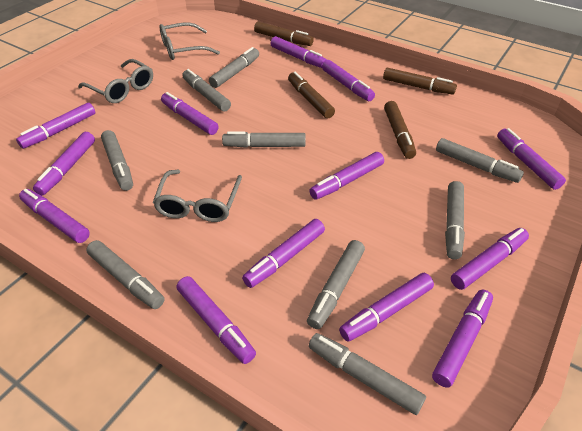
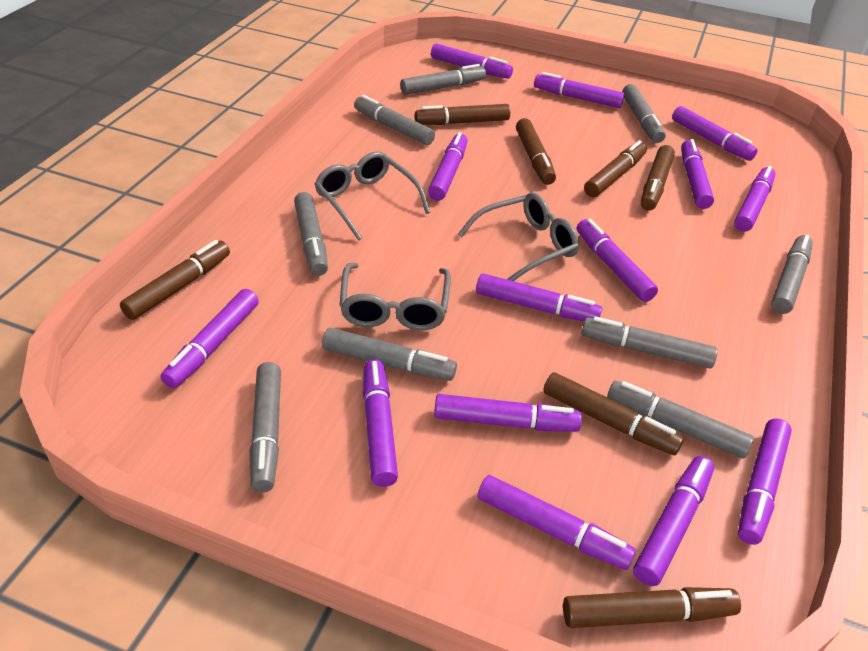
brown marker: [254,22,314,46] [288,71,335,118] [383,68,457,95] [384,101,416,159] = 4 -> [120,240,230,320] [415,104,510,125] [516,118,556,185] [543,372,684,455] [563,587,741,628] [584,140,647,197] [641,145,675,211] = 7
purple marker: [16,102,95,149] [19,189,90,243] [33,132,95,195] [161,92,219,135] [176,276,256,364] [242,219,325,288] [270,36,327,68] [309,152,384,200] [322,60,375,101] [339,273,434,342] [432,290,493,388] [451,228,529,290] [497,128,566,190] = 13 -> [161,289,259,388] [363,359,398,487] [428,132,468,201] [431,43,513,79] [434,394,582,432] [476,273,602,321] [478,475,636,570] [534,72,624,108] [577,219,658,302] [633,456,714,586] [672,106,758,161] [681,139,714,209] [734,166,776,232] [738,419,792,545] = 14

